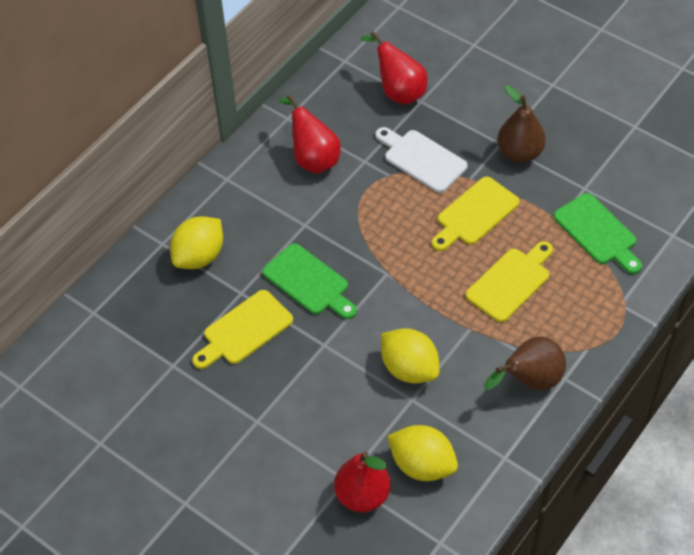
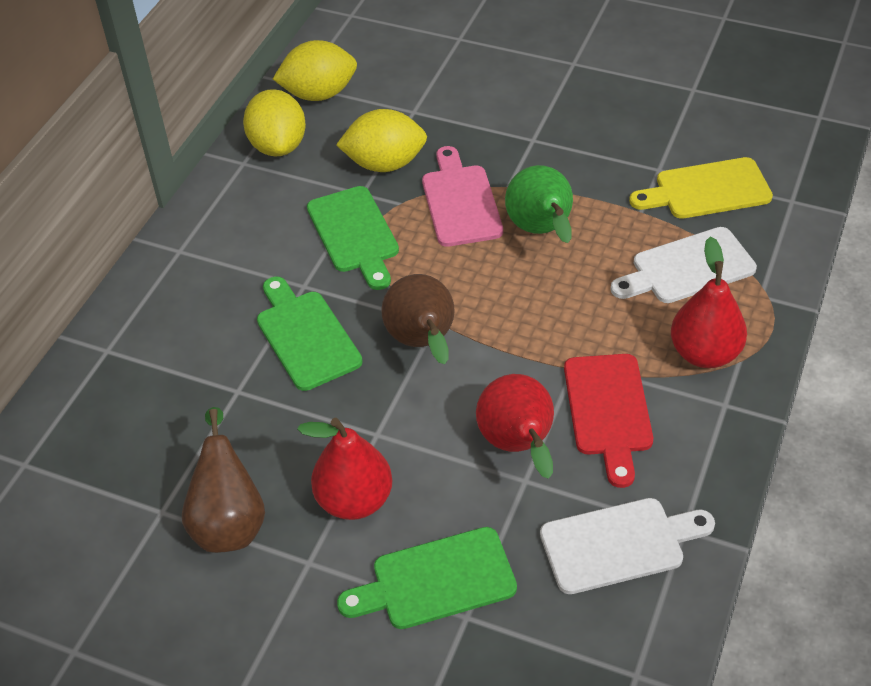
green cutting board: [262,243,357,319] [554,193,642,274] = 2 -> [257,277,362,391] [307,186,399,290] [337,527,517,629] = 3
green pear: none = 0 -> [505,165,573,243] = 1
pink cutting board: none = 0 -> [422,146,503,247] = 1
red cutting board: none = 0 -> [564,354,653,488] = 1
white cutting board: [376,127,468,193] = 1 -> [540,498,715,594] [610,227,757,303] = 2
yellow cutting board: [192,290,293,369] [432,177,520,251] [466,241,553,322] = 3 -> [629,157,773,219] = 1

